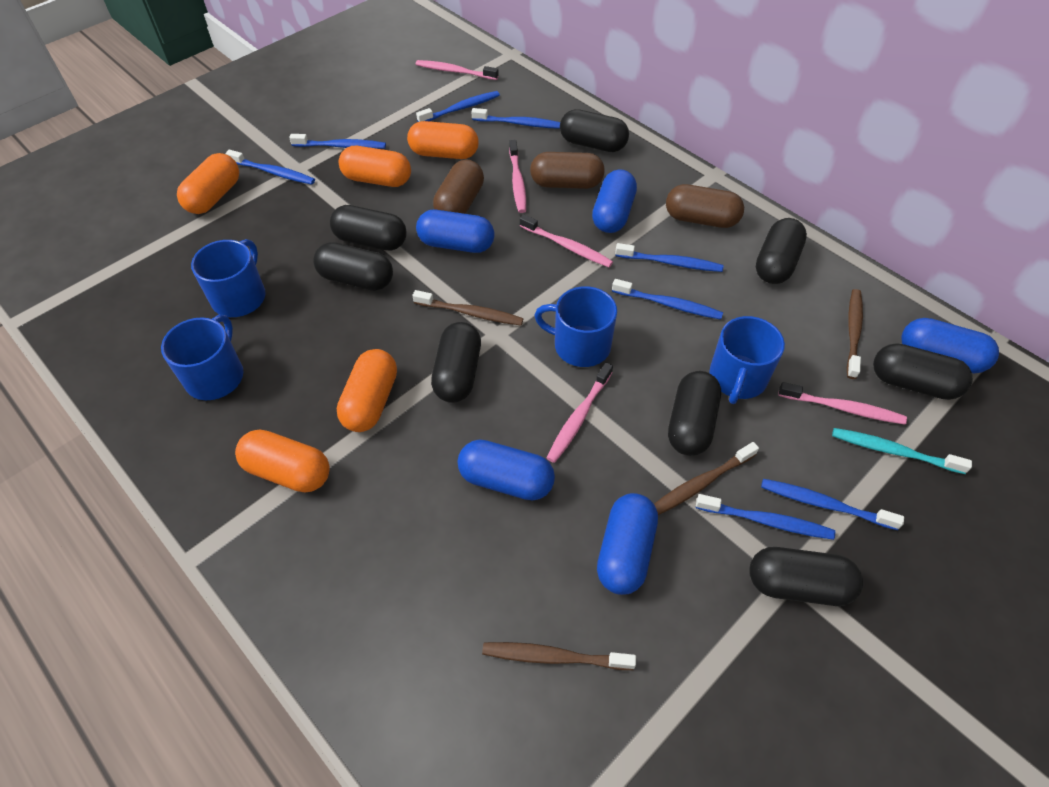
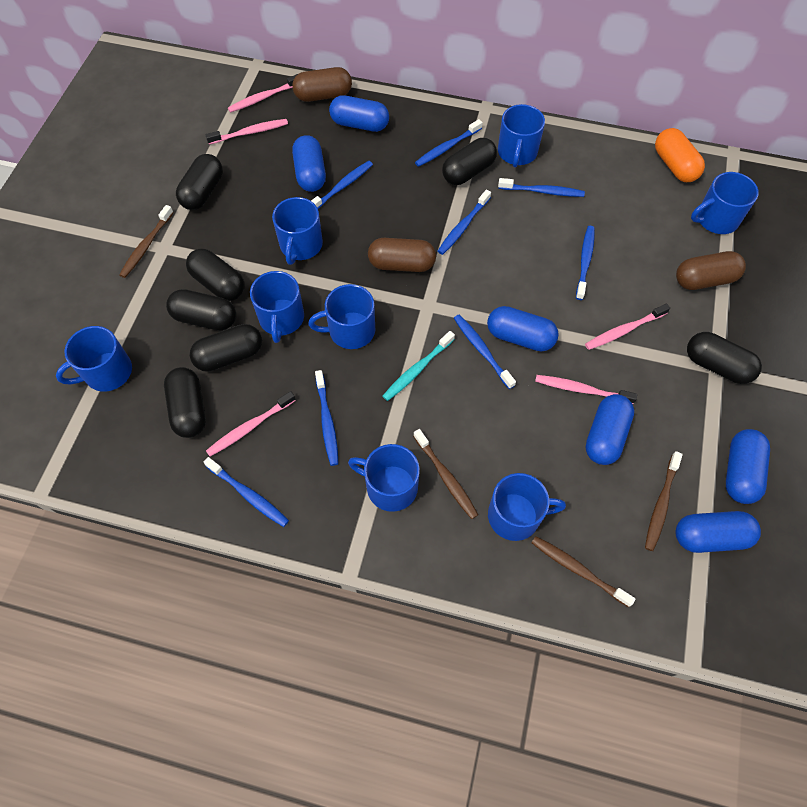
black capsule: [313,242,393,290] [330,205,407,250] [431,322,481,403] [560,109,629,152] [668,371,721,456] [749,547,863,606] [756,218,807,284] [873,343,973,400] = 8 -> [164,367,206,438] [166,289,236,331] [176,154,223,210] [186,249,245,301] [190,324,262,372] [442,138,497,185] [687,332,762,384] = 7
blue capsule: [416,210,495,253] [458,440,555,500] [592,169,637,233] [597,493,658,595] [901,318,999,373] = 5 -> [292,135,326,192] [329,95,389,132] [487,306,559,351] [586,394,634,465] [675,511,761,553] [726,429,770,504] = 6
blue mug: [161,315,244,400] [191,239,266,317] [534,286,617,367] [709,316,785,404] = 4 -> [56,326,132,392] [250,271,304,343] [272,197,323,265] [308,284,375,349] [348,444,420,512] [488,473,566,541] [498,104,545,168] [691,172,759,234] = 8
orange capsule: [177,153,239,214] [235,429,330,492] [337,349,397,432] [339,146,411,187] [407,121,479,159] = 5 -> [655,128,705,182] = 1

